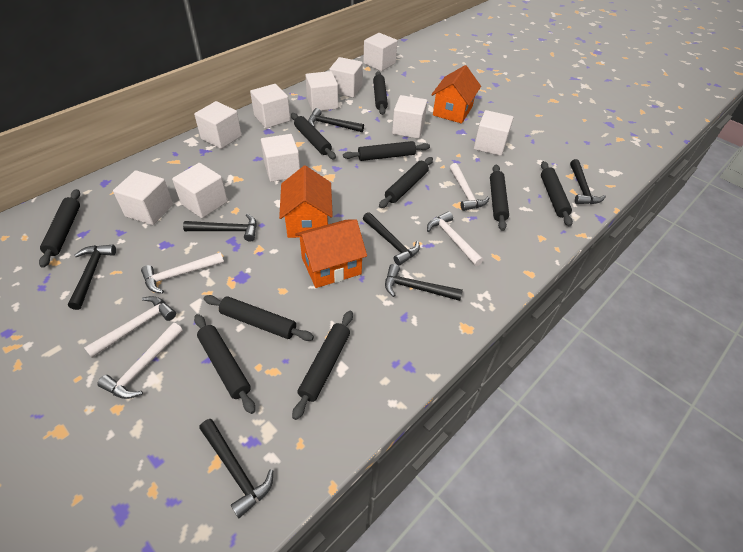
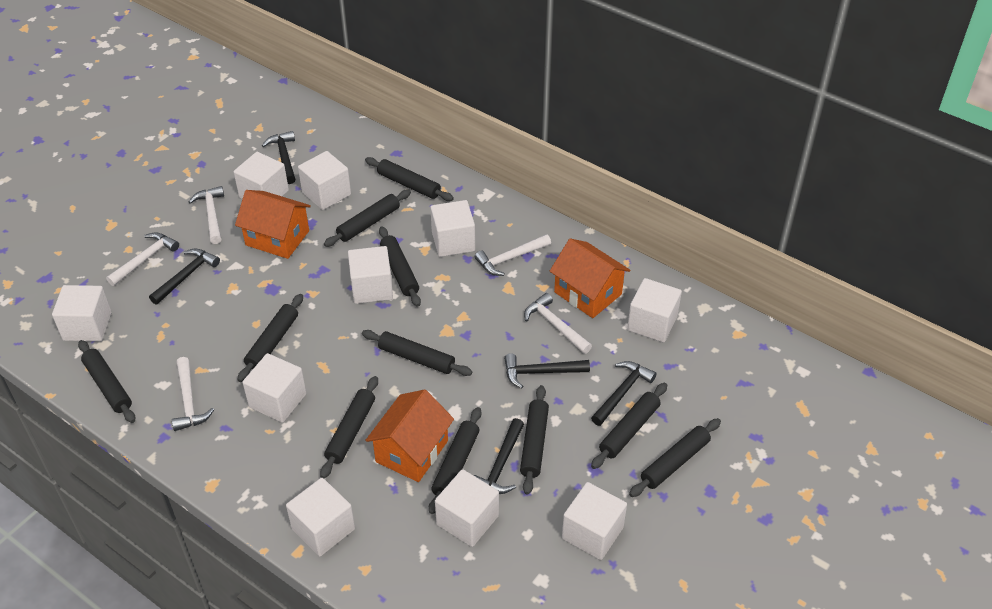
black hammer: [68,245,116,310] [183,214,257,242] [199,419,273,518] [308,108,364,132] [363,212,420,266] [385,264,463,301] [570,159,606,204] = 7 -> [149,248,220,305] [262,131,295,184] [474,418,524,494] [504,353,590,389] [591,361,657,426] = 5
black rolling pin: [39,189,80,268] [194,314,255,414] [204,295,314,341] [291,113,336,159] [292,311,353,420] [343,141,430,161] [373,71,388,115] [379,157,433,208] [490,164,509,231] [541,161,573,227] = 10 -> [78,340,135,423] [237,294,303,382] [320,376,378,478] [324,190,411,247] [362,330,472,376] [365,157,454,201] [379,227,421,307] [429,407,481,514] [520,385,549,495] [591,383,667,469] [629,418,721,497] = 11

